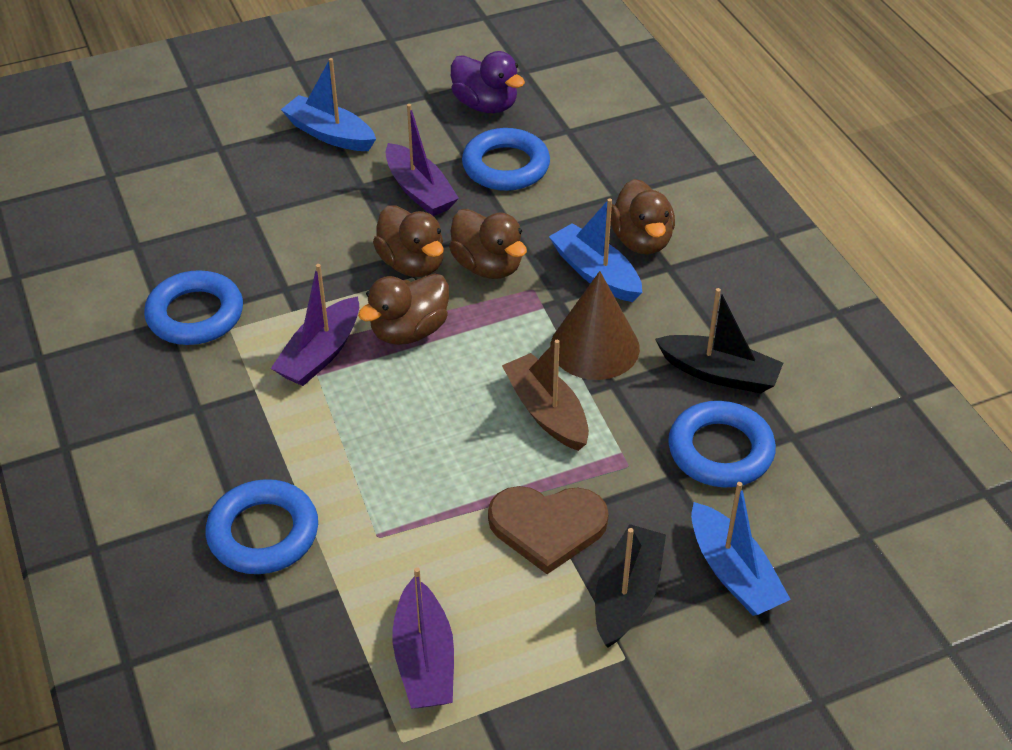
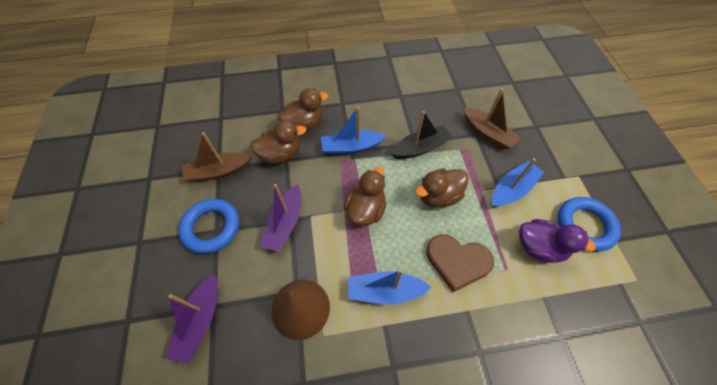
black boat: [595,524,666,647] [655,288,783,393] = 2 -> [390,111,452,159] = 1
blue ring: [144,270,243,345] [206,479,318,574] [462,128,550,191] [668,401,776,488] = 4 -> [178,199,239,254] [557,197,621,252] = 2
brown boat: [502,340,589,451] = 1 -> [182,132,252,182] [464,89,521,149] = 2
purple boat: [271,264,359,386] [386,104,459,216] [393,567,454,708] = 3 -> [165,273,217,364] [260,184,301,252] = 2

